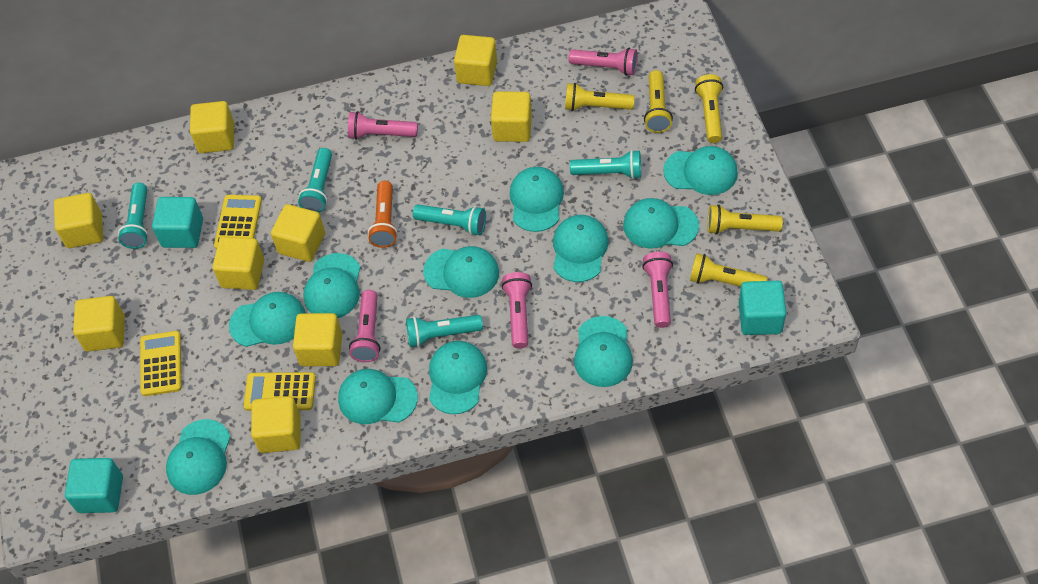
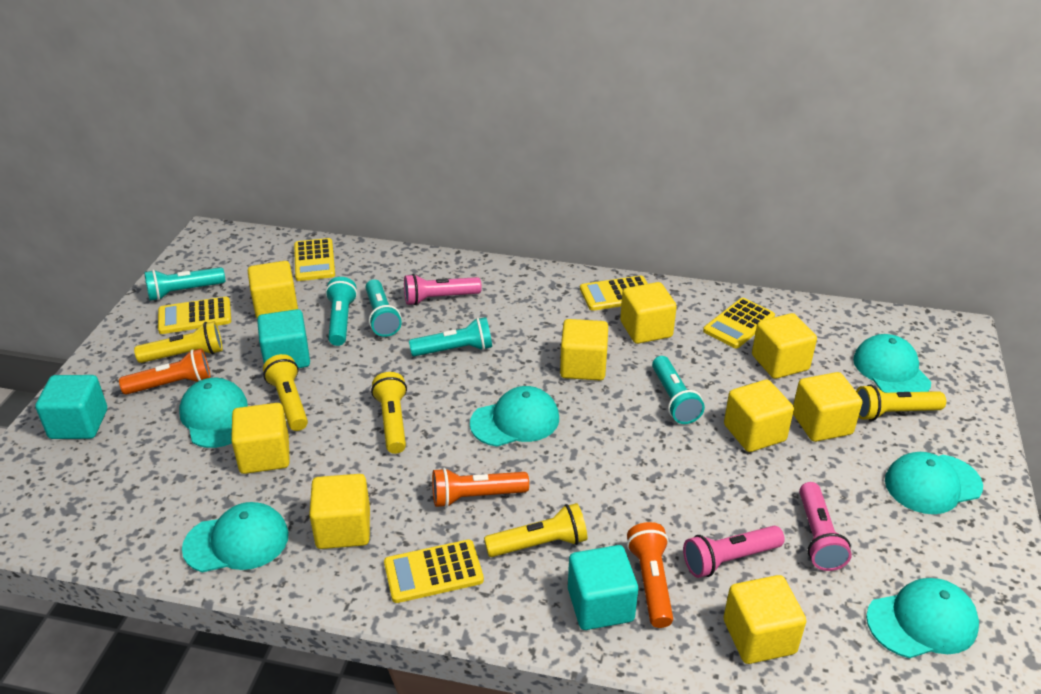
orange flashlight: [368,181,398,248] = 1 -> [119,348,211,395] [432,468,529,508] [627,522,673,628] = 3
pink flashlight: [348,111,418,140] [349,290,381,362] [501,272,532,349] [568,48,638,76] [642,252,673,328] = 5 -> [404,274,482,305] [683,526,785,578] [799,482,852,571] = 3
turquoise cap: [166,419,230,495] [229,292,306,347] [303,253,361,318] [338,369,418,424] [423,246,499,298] [429,341,487,414] [510,167,564,232] [553,215,609,282] [574,316,633,387] [623,198,699,249] [663,146,738,195] = 11 -> [179,378,248,448] [182,502,289,572] [470,386,559,447] [853,334,931,393] [866,578,979,658] [885,452,983,514] = 6
yellow calculator: [140,331,182,396] [214,195,262,249] [243,372,316,411] = 3 -> [158,297,231,334] [294,238,335,281] [384,540,484,603] [580,276,648,311] [703,298,775,349] = 5

